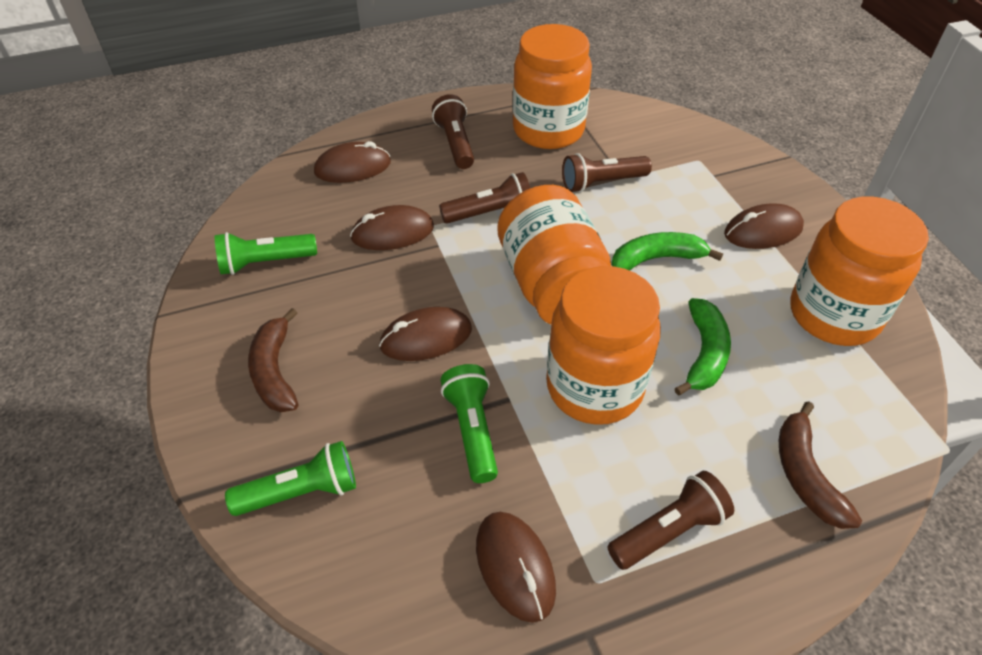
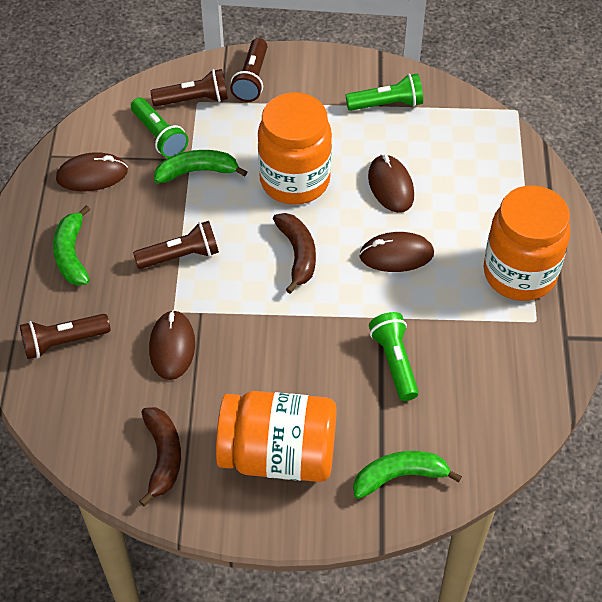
brown mouse: [314,141,391,183] [350,205,434,250] [379,307,472,361] [476,512,556,623] [724,203,804,249] = 5 -> [56,152,128,191] [149,310,195,380] [359,232,434,272] [368,154,414,213] = 4
green banana: [611,232,723,271] [674,298,731,396] = 2 -> [53,206,90,285] [154,150,247,183] [353,451,462,499] = 3
orange jar: [498,185,611,324] [513,24,592,149] [546,266,661,425] [790,197,929,346] = 4 -> [216,391,337,482] [258,92,332,205] [483,185,570,301] = 3

